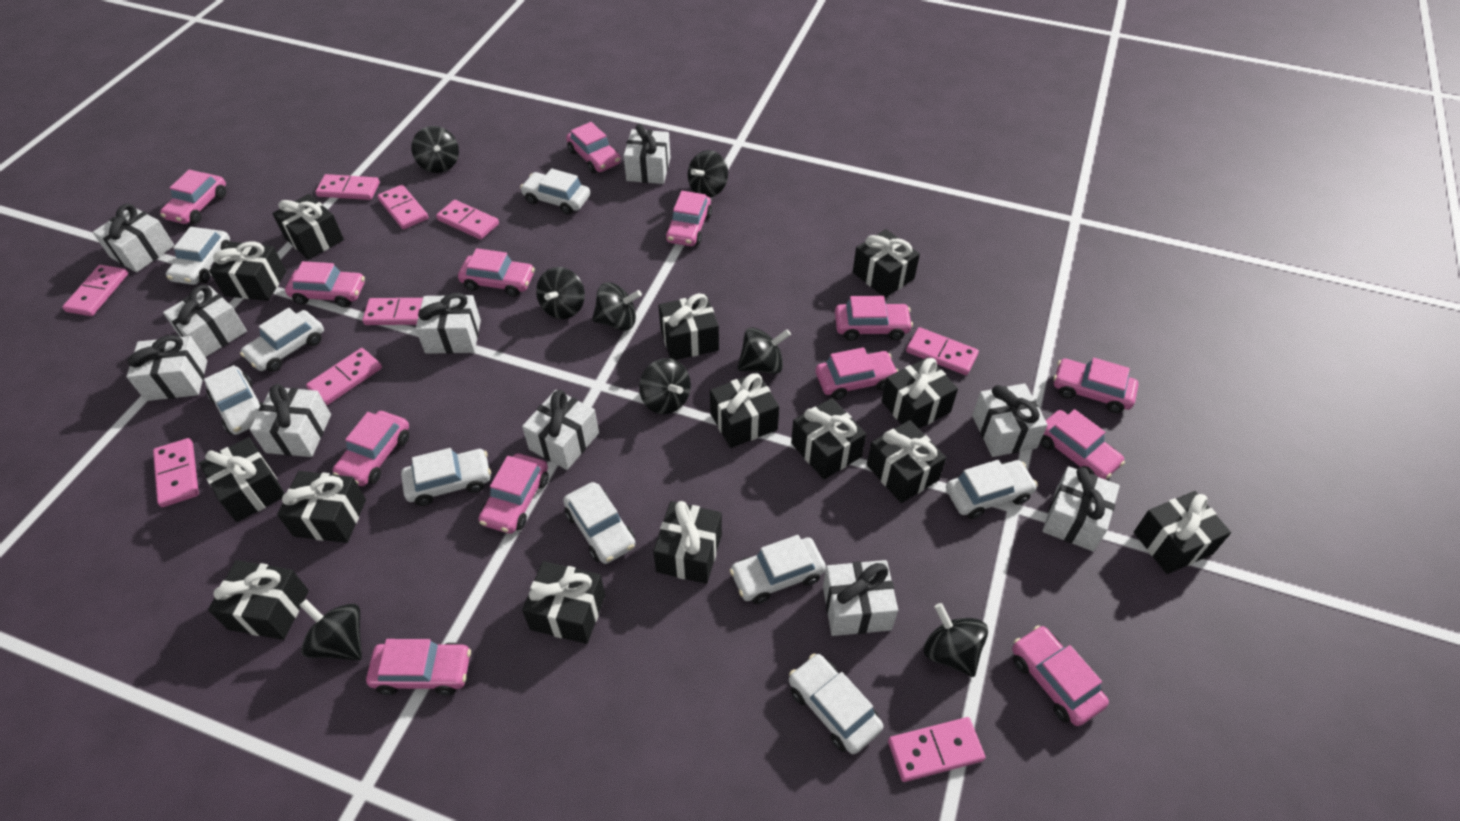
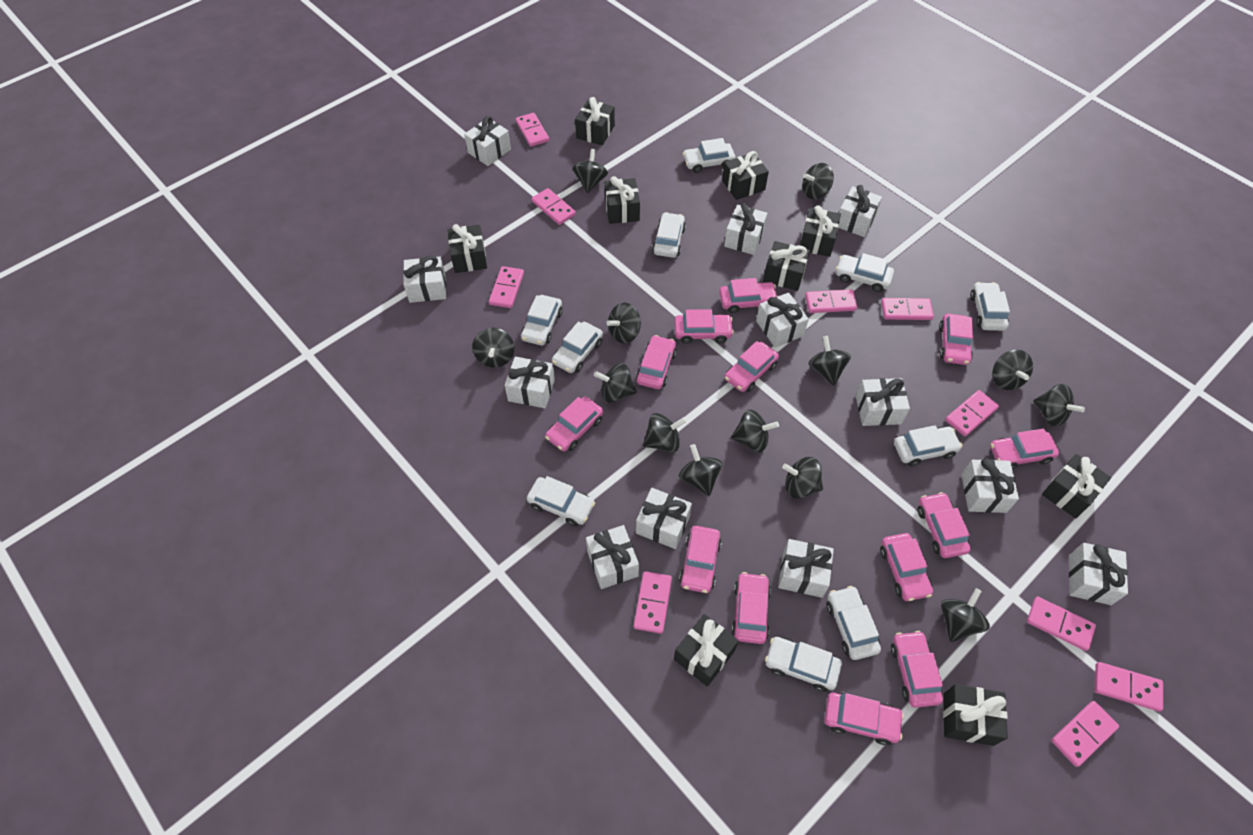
black gift: [199,437,285,522] [208,560,309,640] [209,241,286,301] [272,194,344,260] [277,471,366,543] [522,561,605,644] [653,501,722,584] [659,293,719,360] [710,372,779,448] [791,398,866,479] [853,229,920,298] [867,420,946,503] [882,357,958,429] [1134,491,1231,574] = 14 -> [448,224,487,273] [575,97,615,145] [605,176,640,224] [674,614,739,686] [722,151,769,200] [763,241,810,291] [800,205,841,257] [943,684,1008,746] [1042,454,1111,518] = 9
black spinning top: [299,599,362,661] [411,126,459,173] [536,267,585,319] [592,282,642,331] [639,358,691,414] [688,150,728,198] [737,327,791,374] [924,603,988,677] = 8 -> [472,328,514,368] [572,149,608,193] [594,363,637,403] [606,302,641,344] [643,413,687,452] [679,444,722,496] [731,410,779,452] [782,457,823,499] [802,163,834,199] [808,336,851,386] [941,588,990,642] [992,350,1033,390] [1033,384,1085,427] = 13
pink domino: [62,265,128,316] [153,438,199,507] [306,348,382,406] [315,174,380,200] [362,298,423,325] [377,185,428,230] [436,200,499,240] [888,717,985,782] [906,327,979,375] = 9 -> [489,266,524,308] [516,113,549,147] [532,188,576,225] [634,571,672,634] [805,289,857,313] [881,298,934,320] [945,390,999,436] [1027,596,1096,651] [1051,701,1119,767] [1095,662,1163,711] = 10
white car: [166,227,230,285] [204,365,263,435] [240,308,324,372] [401,448,491,506] [520,168,590,215] [563,482,636,564] [730,535,826,604] [789,654,883,754] [946,460,1038,519] = 9 -> [521,295,563,345] [527,476,595,527] [552,322,603,373] [652,212,686,258] [683,138,735,173] [765,637,842,692] [826,586,881,660] [836,253,894,292] [894,425,962,466] [970,282,1010,331] = 10
white gift: [92,204,174,272] [126,335,207,401] [163,285,247,357] [250,384,331,457] [416,293,481,354] [522,390,599,470] [624,124,671,184] [823,560,898,636] [972,383,1048,457] [1042,466,1120,551] = 10 -> [403,256,446,303] [464,116,511,166] [505,357,555,408] [586,525,639,589] [636,488,692,549] [724,203,768,255] [756,292,809,348] [778,539,834,598] [839,185,882,237] [856,378,910,426] [961,458,1019,513] [1069,543,1128,605] = 12

